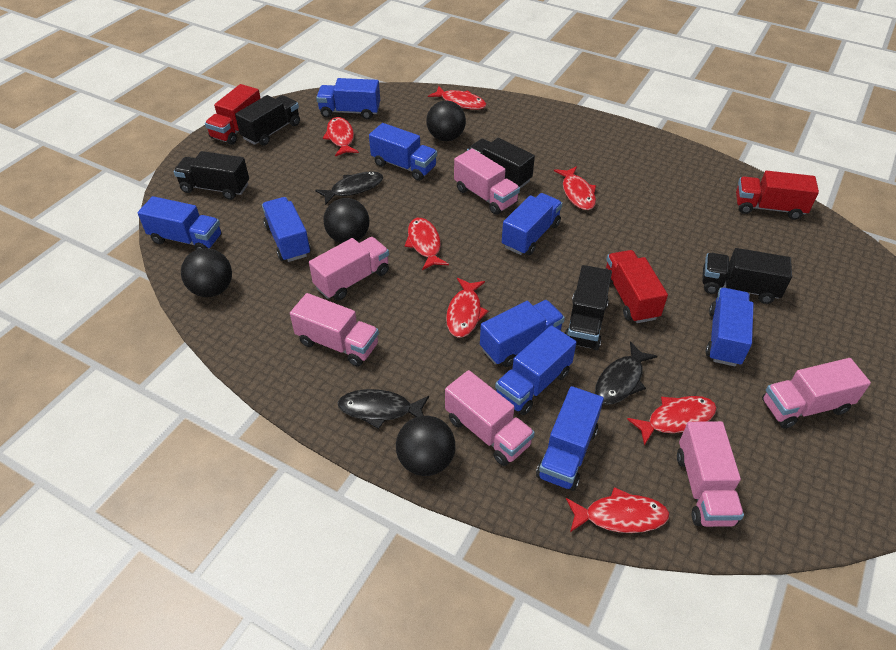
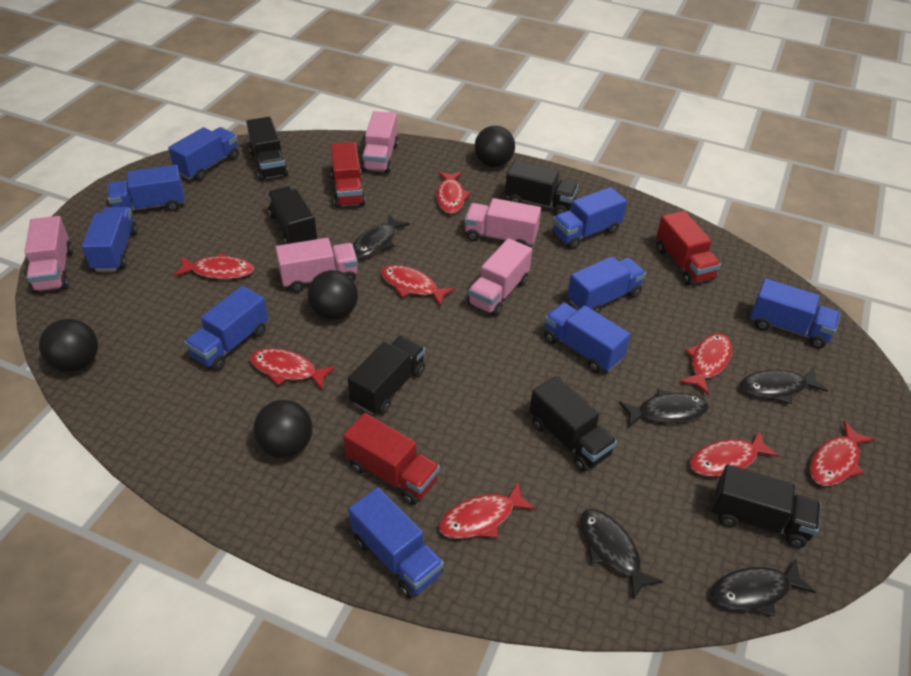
black fish: [315,171,383,205] [338,389,429,429] [595,341,658,405] = 3 -> [353,214,410,258] [580,509,663,600] [619,389,709,428] [711,559,816,616] [740,368,828,404] = 5
black truck: [174,151,249,200] [235,95,300,146] [467,138,535,189] [565,265,612,350] [702,248,792,304] = 5 -> [246,117,289,181] [267,186,317,244] [348,336,425,415] [505,160,578,215] [529,376,617,472] [712,464,821,548] = 6
pink truck: [290,293,379,367] [309,237,389,300] [445,370,535,466] [454,149,520,215] [677,421,744,527] [762,358,871,429] = 6 -> [24,216,73,293] [276,238,358,292] [361,111,398,173] [464,198,541,246] [468,238,532,316] = 5
red fish: [323,117,359,157] [404,218,449,270] [428,86,487,110] [446,278,488,338] [554,166,596,210] [566,487,670,533] [627,396,717,446] = 7 -> [174,253,254,279] [250,348,336,389] [381,265,455,306] [436,171,471,214] [438,482,536,539] [679,333,732,395] [689,430,779,477] [810,421,875,486] = 8

